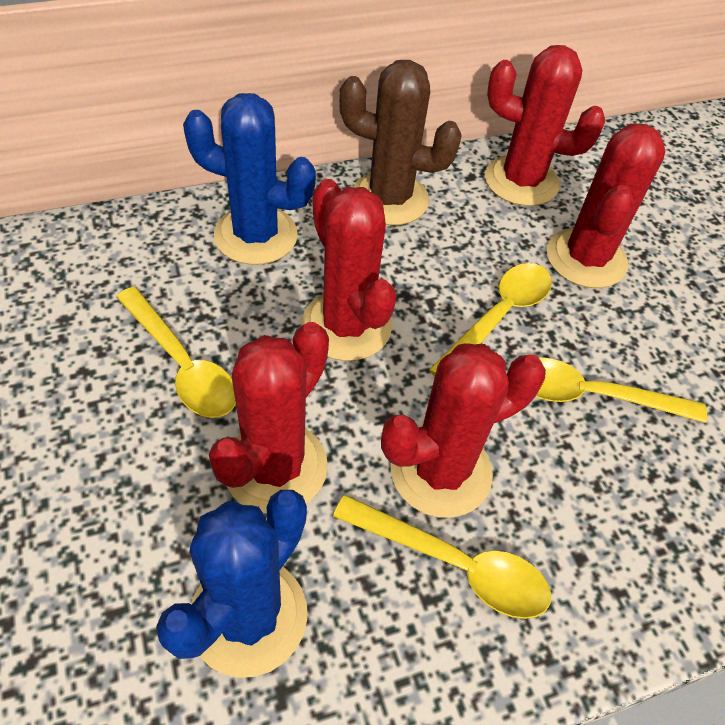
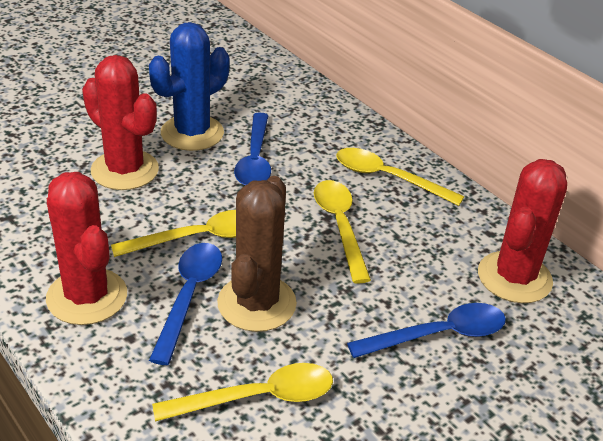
blue cactus: [156,490,307,678] [183,93,316,265] = 2 -> [149,22,230,151] = 1
blue spoon: none = 0 -> [149,243,222,365] [234,113,271,185] [347,303,506,358] = 3
red cactus: [209,322,329,514] [302,179,396,361] [381,343,546,518] [485,45,605,206] [547,123,666,288] = 5 -> [46,172,127,325] [82,55,159,190] [478,159,567,303] = 3

